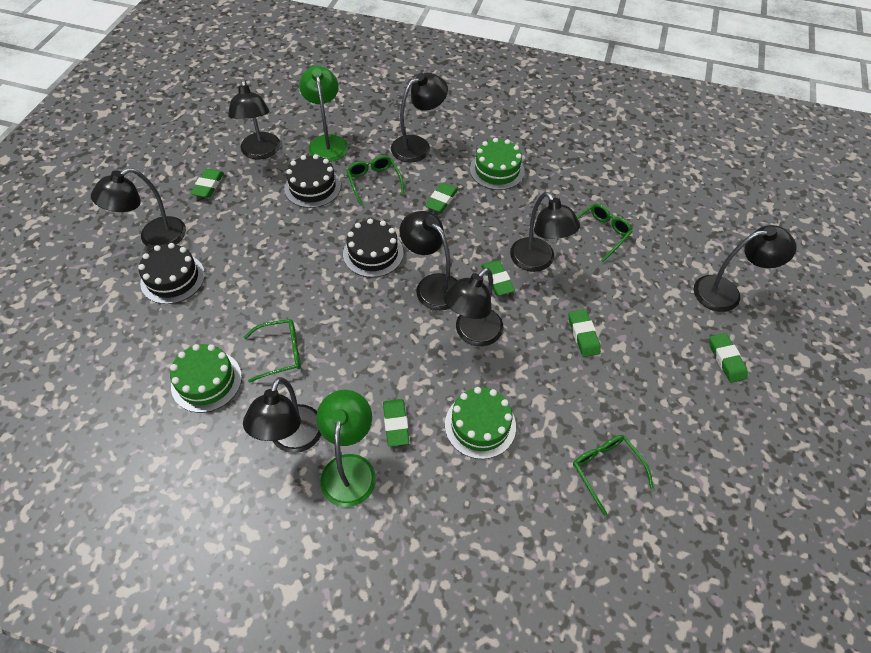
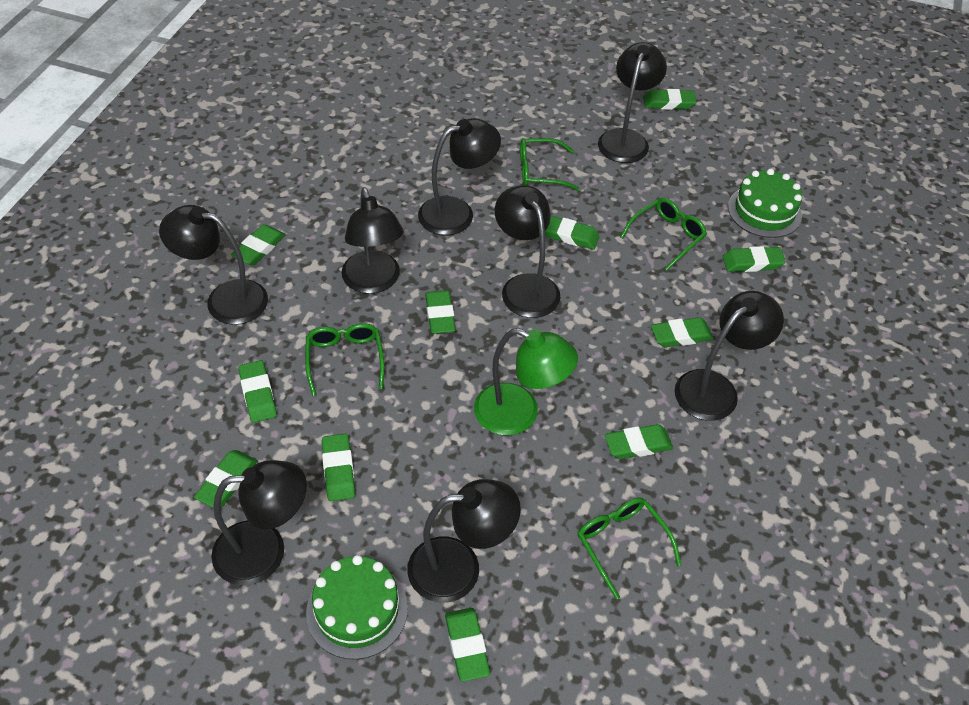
black cake: [138,243,205,304] [284,154,341,208] [343,219,404,277] = 3 -> none = 0
green cake: [170,344,242,413] [445,387,516,459] [470,138,525,190] = 3 -> [306,555,408,660] [728,169,802,238] = 2
green eraser: [191,169,224,198] [383,399,409,447] [425,183,458,213] [481,260,515,296] [569,309,601,357] [710,333,748,383] = 6 -> [194,450,257,507] [231,225,285,265] [238,360,277,423] [322,434,355,501] [425,290,456,334] [445,608,490,681] [545,216,600,250] [605,424,673,459] [643,89,697,110] [651,317,714,347] [723,246,786,272] = 11
green lamp: [299,66,348,162] [316,390,376,507] = 2 -> [474,328,578,436] = 1

